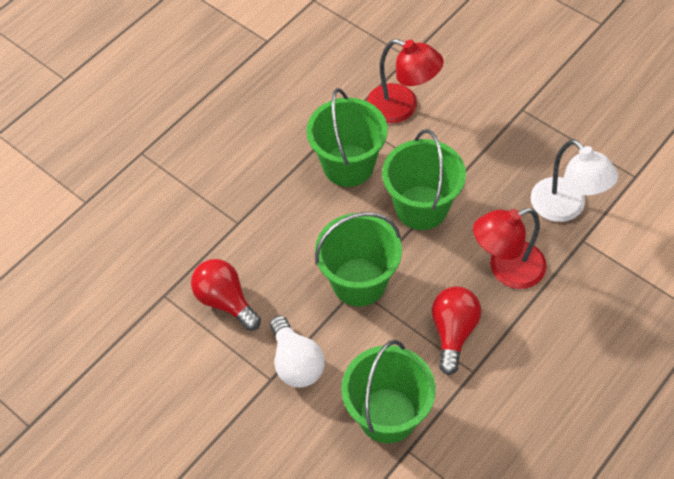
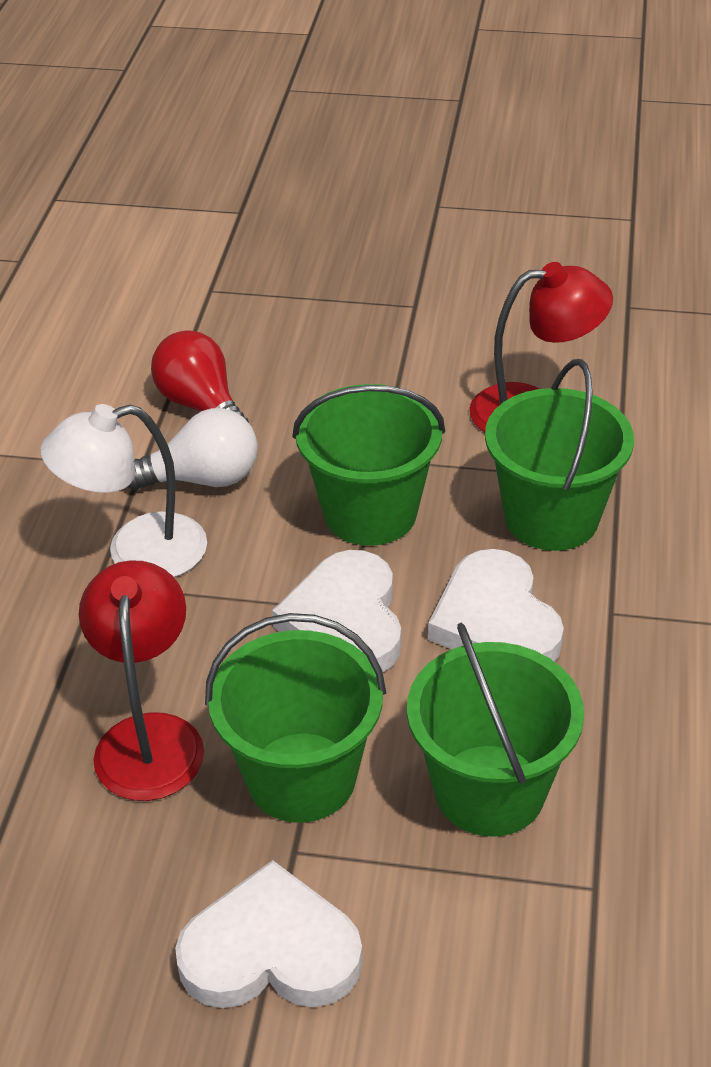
red light bulb: [191,259,261,331] [432,286,481,375] = 2 -> [151,330,249,423] = 1
white heart: none = 0 -> [175,860,363,1008] [272,550,401,672] [428,549,564,662] = 3

